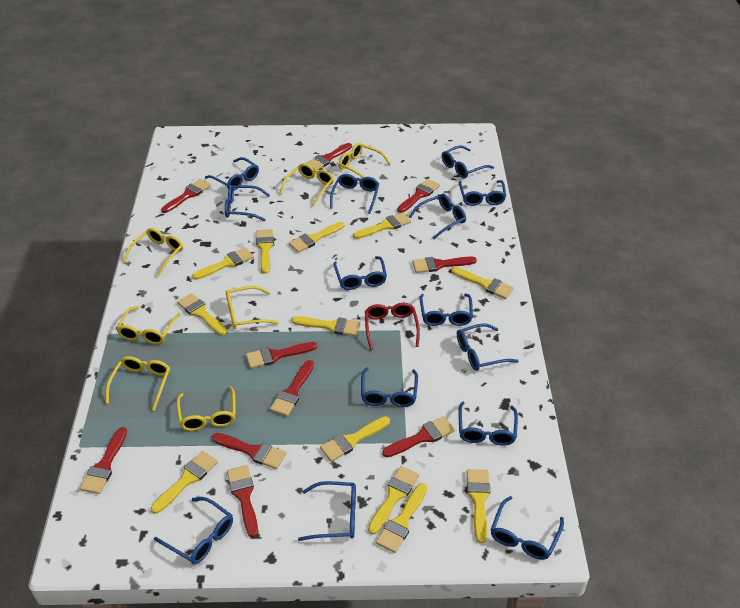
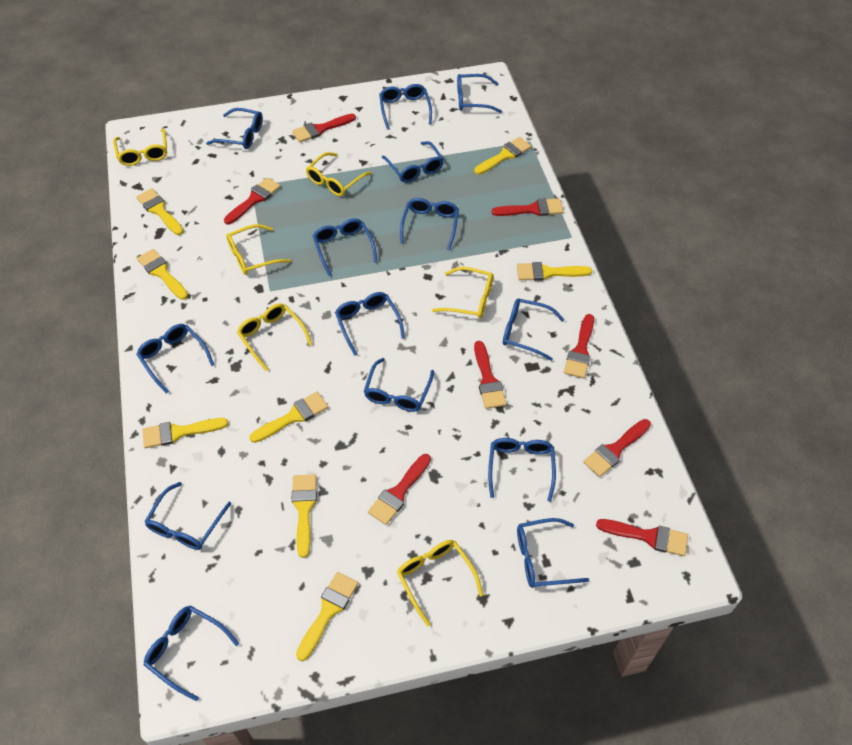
red brush: [80,427,127,494] [161,179,211,213] [212,433,286,469] [227,465,258,538] [246,342,317,368] [270,360,314,416] [306,143,352,170] [382,416,455,457] [397,179,440,213] [412,257,477,273] = 10 -> [224,178,281,225] [292,114,356,143] [368,454,431,525] [474,341,507,409] [492,198,563,216] [564,314,594,378] [583,419,651,477] [596,519,688,556] = 8
red glasses: [365,303,420,350] = 1 -> none = 0
yellow brush: [151,451,218,514] [178,293,227,336] [192,247,254,280] [256,229,274,274] [289,222,345,253] [291,316,360,336] [320,416,390,462] [353,212,411,239] [368,466,419,535] [376,483,427,553] [451,267,514,299] [467,469,490,543] = 12 -> [136,188,184,235] [137,249,188,300] [142,418,228,448] [249,392,328,443] [292,474,317,558] [296,572,358,661] [474,137,531,175] [517,262,592,281] = 8
yellow glasses: [106,356,170,411] [116,306,181,345] [124,228,183,276] [176,386,236,431] [226,286,279,329] [280,163,334,206] [339,143,391,178] = 7 -> [113,129,167,166] [226,224,291,275] [237,303,312,371] [306,152,372,196] [397,540,483,627] [432,267,493,319] = 6

